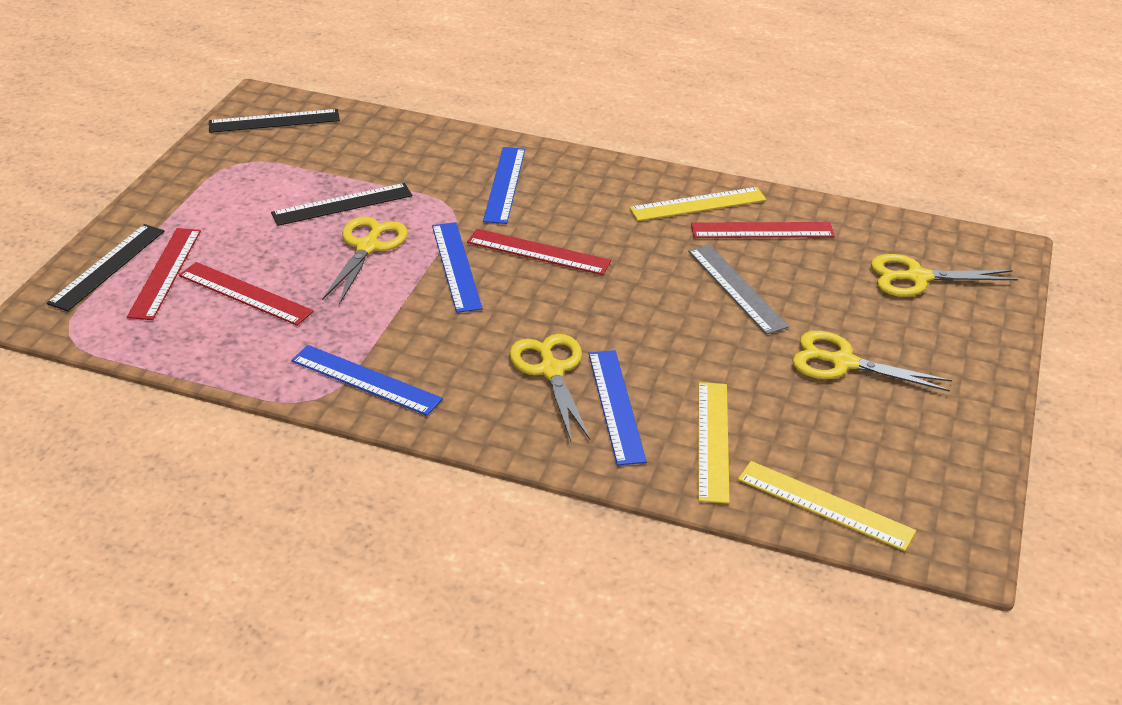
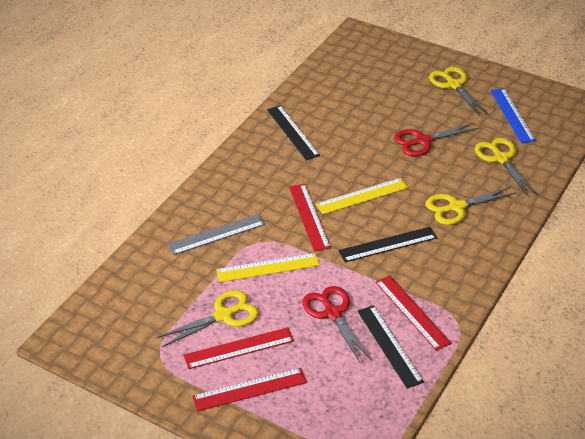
blue ruler: [291,345,443,416] [432,222,483,313] [483,147,525,224] [589,350,647,465] = 4 -> [490,88,536,143] = 1
red scissors: none = 0 -> [302,286,372,363] [394,123,479,156] = 2
yellow ruler: [630,187,766,221] [698,382,730,504] [738,461,916,551] = 3 -> [216,253,320,282] [316,178,408,214] = 2

